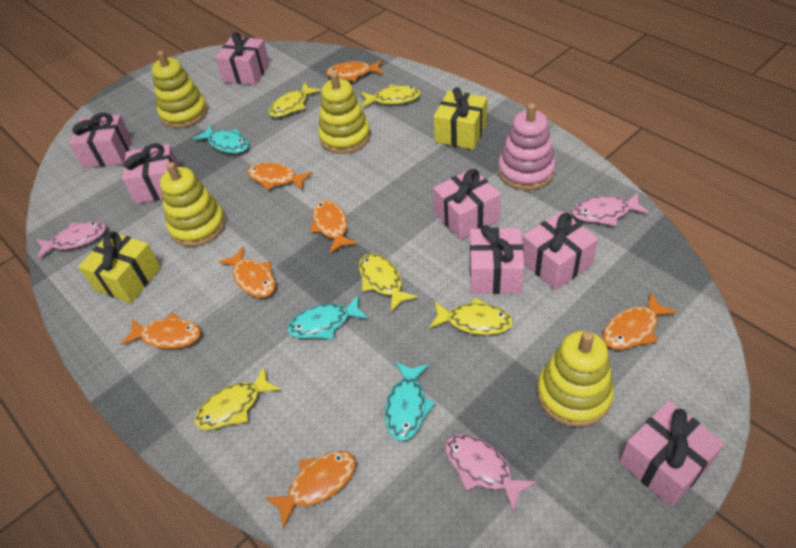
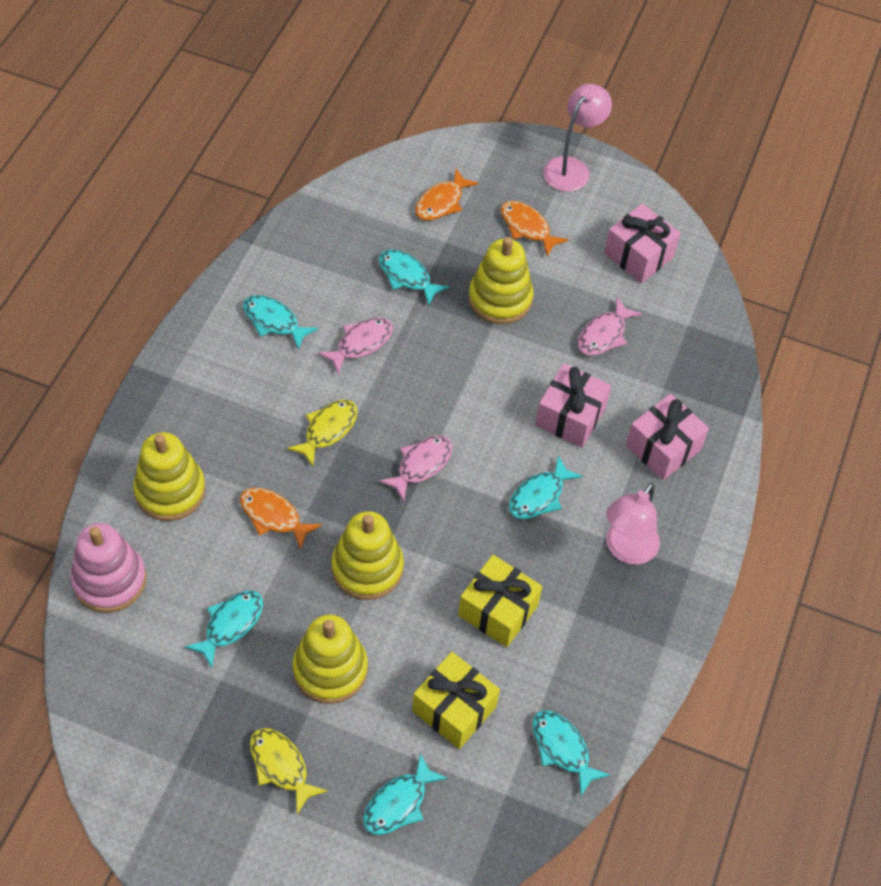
orange fish: [121,313,201,349] [219,246,275,298] [247,162,313,190] [265,451,356,529] [310,200,357,253] [326,60,383,81] [603,292,677,350] = 7 -> [240,487,322,550] [415,169,479,220] [501,201,568,256] = 3
pink gift: [69,113,132,168] [122,143,180,204] [215,32,270,85] [433,168,501,240] [470,225,524,294] [522,211,598,290] [619,401,725,507] = 7 -> [535,363,611,448] [604,203,681,283] [626,394,709,480] = 3
pink lamp: none = 0 -> [543,84,612,192] [606,482,660,565] = 2
turquoise fish: [193,124,249,153] [287,295,368,339] [385,362,435,441] = 3 -> [185,591,263,668] [243,295,318,350] [363,753,448,835] [379,249,450,306] [509,456,583,519] [532,710,610,796] = 6
yellow fish: [194,367,280,430] [269,82,321,117] [359,253,418,312] [361,84,421,108] [429,297,513,335] = 5 -> [250,728,328,814] [287,400,358,467] = 2

